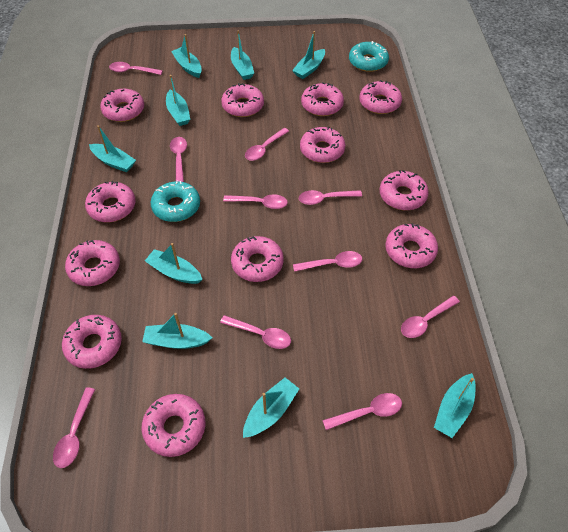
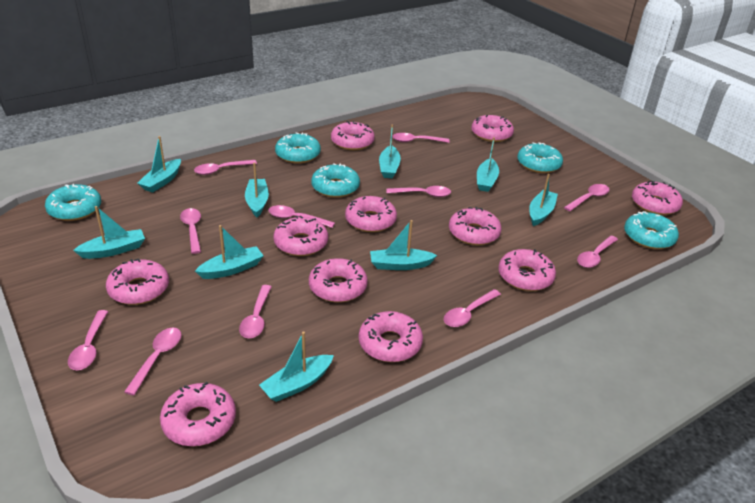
pink donut: [62,315,122,369] [65,240,120,286] [85,181,136,222] [100,89,144,122] [142,394,206,457] [221,83,264,117] [231,236,284,282] [300,127,345,163] [301,82,344,116] [359,80,402,114] [380,170,429,211] [385,223,438,268] = 12 -> [106,259,169,305] [160,382,236,446] [273,216,328,256] [309,258,368,303] [331,121,375,150] [345,196,397,232] [359,311,423,362] [449,207,502,245] [472,115,514,142] [498,249,556,291] [632,181,683,215] = 11
pink spoon: [53,388,95,468] [109,62,163,75] [170,137,187,182] [220,315,291,349] [223,194,288,209] [245,128,289,161] [293,251,362,272] [299,190,362,205] [322,393,402,430] [401,296,460,338] = 10 -> [68,310,108,370] [124,328,181,395] [180,208,201,254] [194,160,257,175] [239,285,272,338] [268,205,335,228] [386,186,451,197] [392,133,450,143] [444,289,501,327] [564,184,610,211] [577,236,618,268] = 11
turquoise donut: [151,181,200,222] [349,41,389,72] = 2 -> [45,184,101,221] [275,132,321,163] [311,163,360,198] [517,142,563,173] [624,211,679,249] = 5

